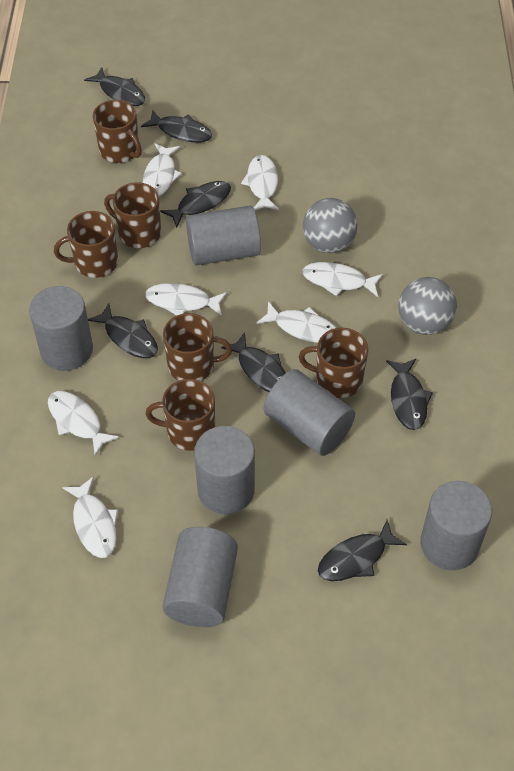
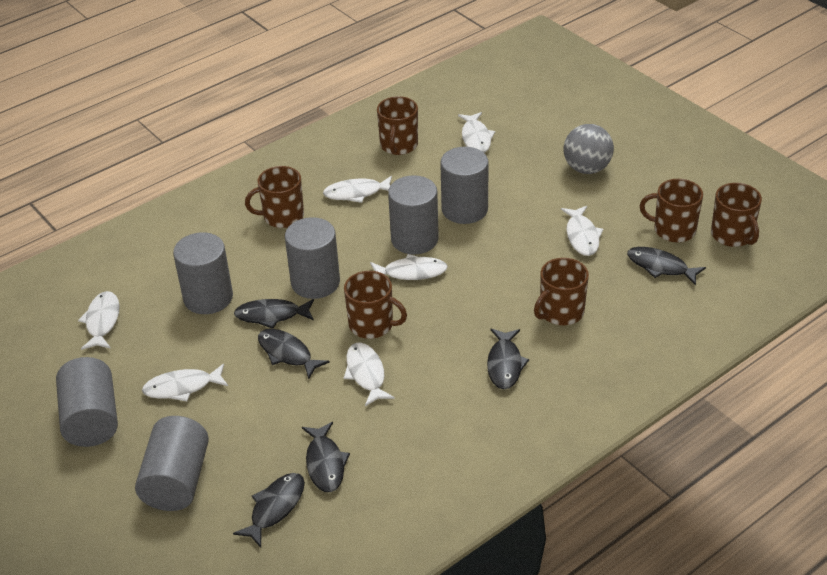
black fish: [84,67,145,106] [88,303,158,358] [141,110,212,143] [160,181,231,228] [221,332,286,392] [318,520,407,581] [386,359,433,430] = 7 -> [233,473,305,548] [234,299,314,329] [258,329,330,379] [302,422,350,492] [487,329,529,389] [627,247,706,286] = 6
grey ball: [303,198,358,253] [398,277,457,335] = 2 -> [563,124,614,174] = 1

